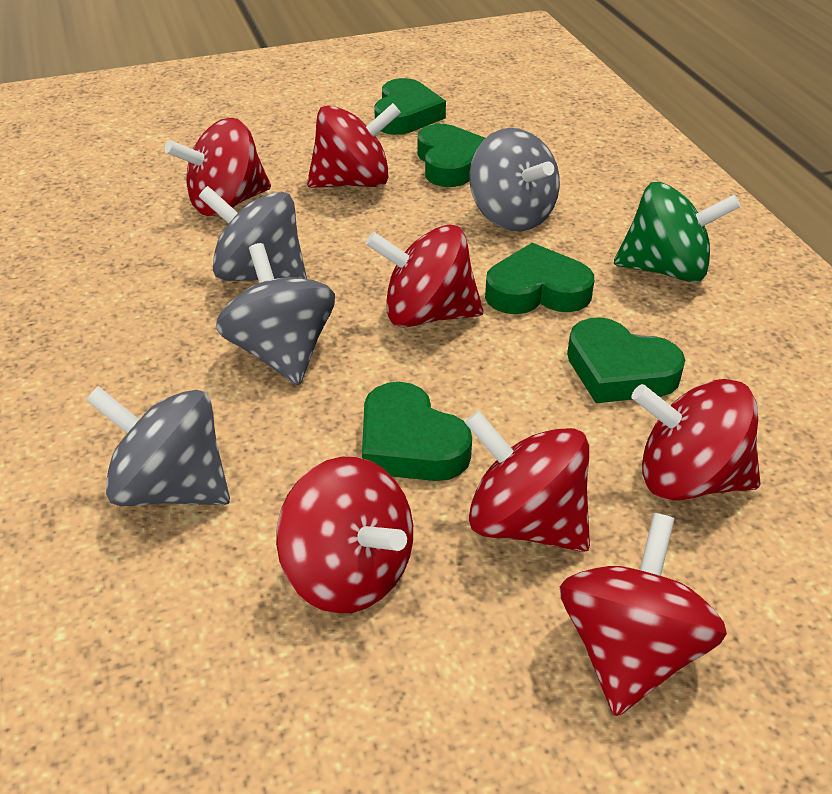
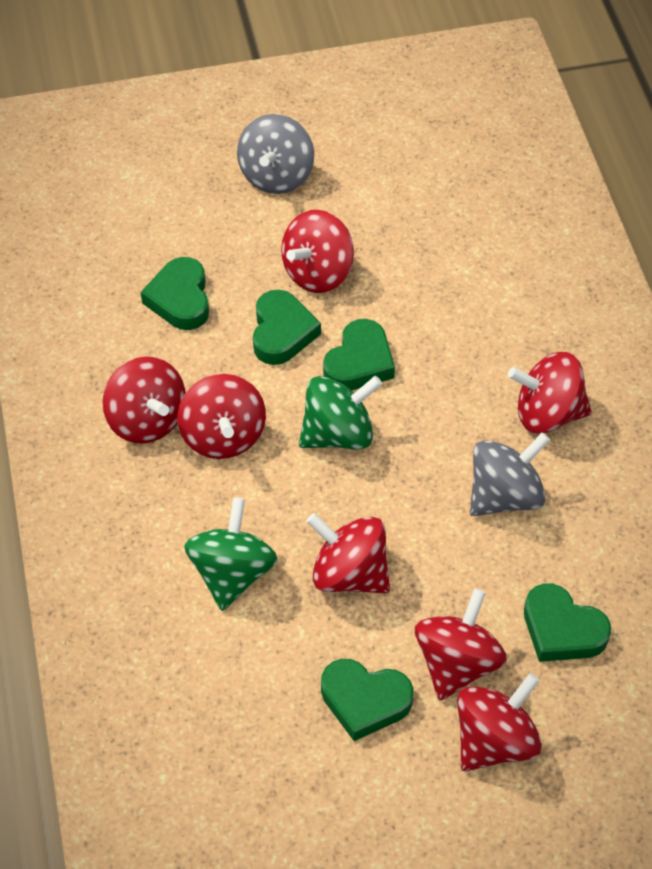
green spinning top: [614,182,741,283] = 1 -> [184,497,277,611] [299,376,382,449] = 2
grey spinning top: [86,386,230,506] [198,186,307,281] [216,243,335,385] [469,128,560,231] = 4 -> [237,114,314,194] [470,432,550,516] = 2

